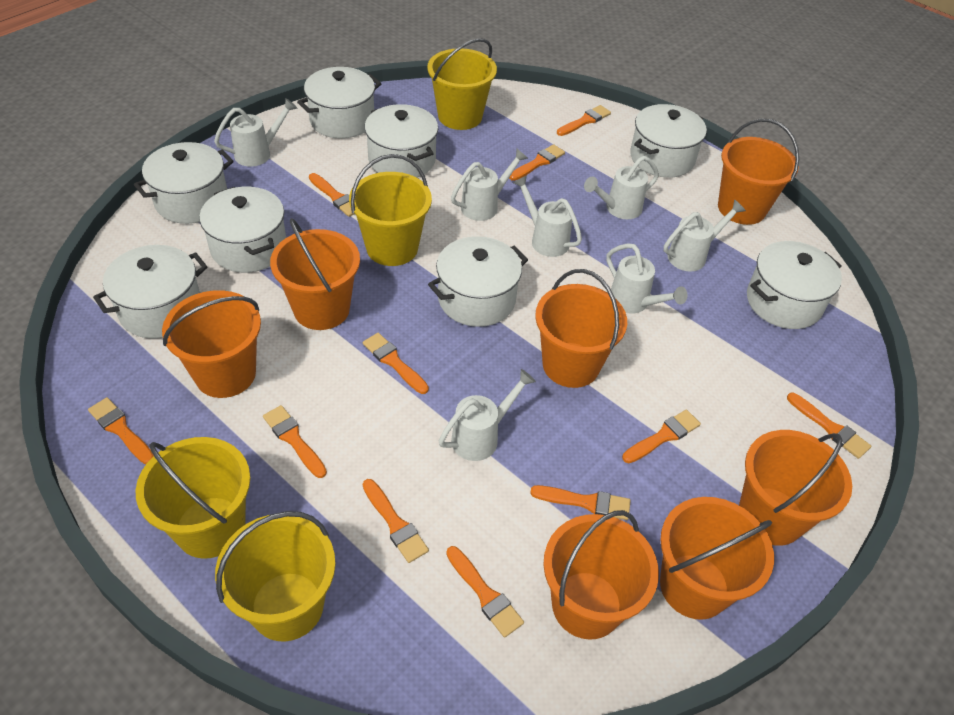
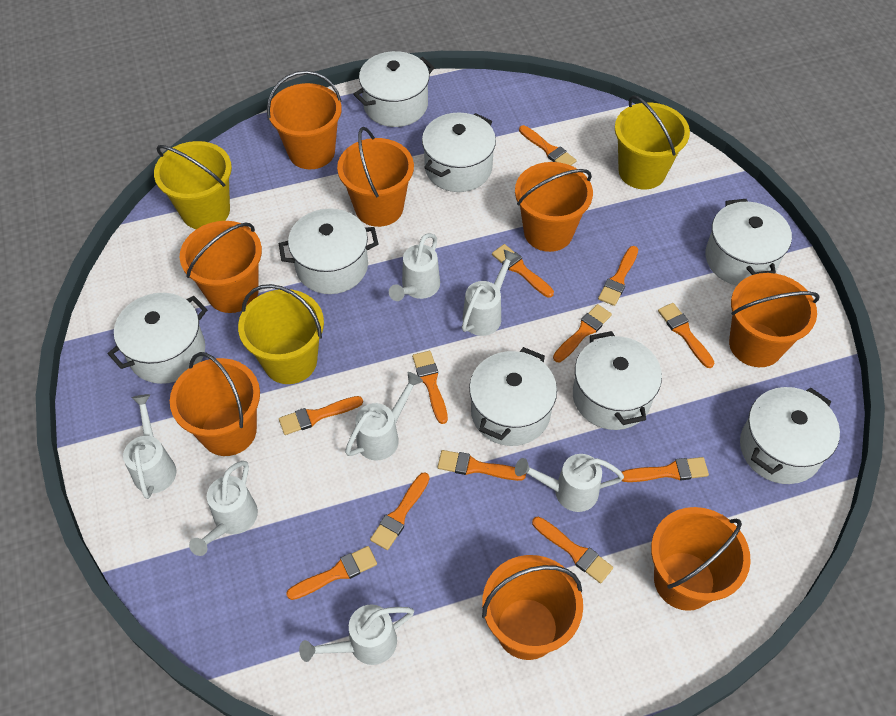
orange brush: [88,397,154,464] [263,405,327,478] [309,173,354,217] [363,333,429,394] [363,479,429,563] [446,546,524,638] [509,144,565,181] [530,485,631,520] [557,105,611,136] [622,410,701,463] [787,393,871,459] = 11 -> [279,396,363,435] [286,546,377,600] [370,473,430,550] [412,351,448,424] [438,450,526,481] [492,244,554,297] [519,125,576,165] [532,516,613,583] [553,304,612,362] [598,246,638,306] [622,457,709,482] [658,303,715,368] = 12
orange bucket: [162,290,261,398] [270,218,360,330] [535,269,627,388] [543,510,659,640] [660,497,774,620] [718,119,799,225] [739,430,852,546] = 7 -> [170,352,260,456] [180,221,262,313] [267,71,342,169] [337,127,414,227] [482,555,583,660] [515,162,593,252] [651,507,751,611] [729,273,820,367] = 8
yellow bucket: [136,437,250,559] [215,511,335,642] [349,154,432,266] [427,38,497,130] = 4 -> [154,141,232,229] [238,284,324,384] [615,95,690,189] = 3

